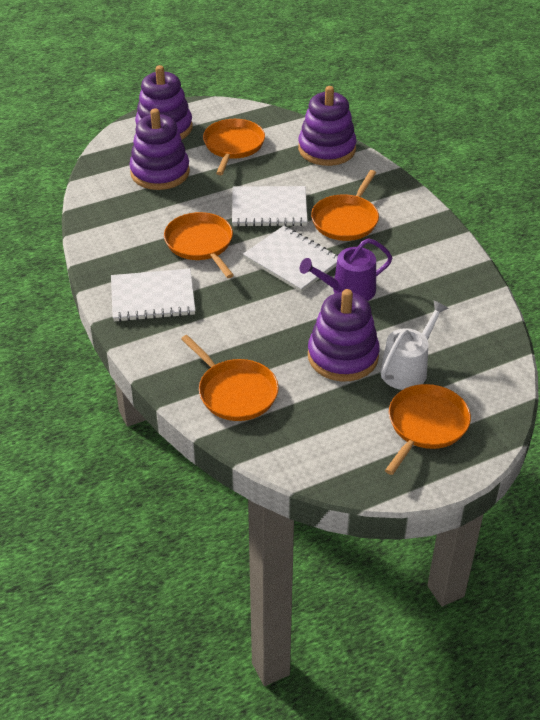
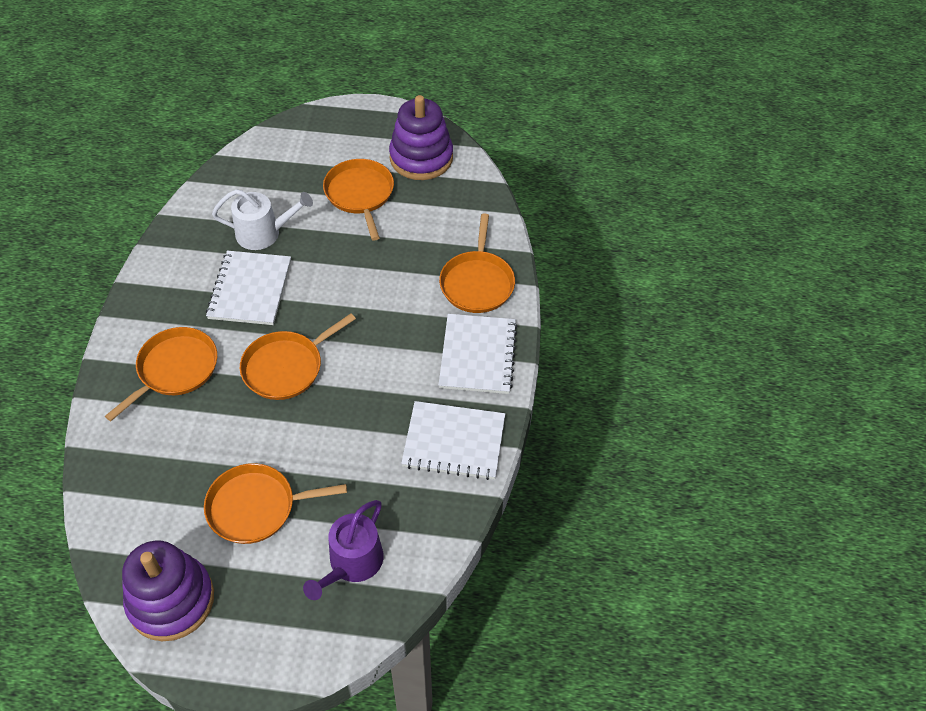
purple stacking toy: [129,108,190,190] [135,65,192,139] [298,86,356,166] [308,289,380,382] = 4 -> [122,540,214,641] [389,95,453,180] = 2

